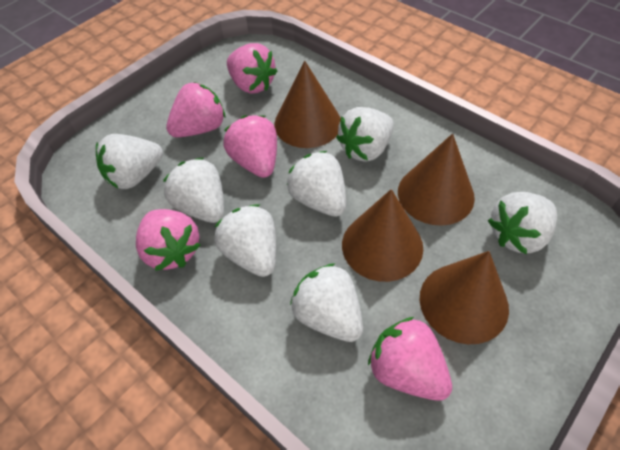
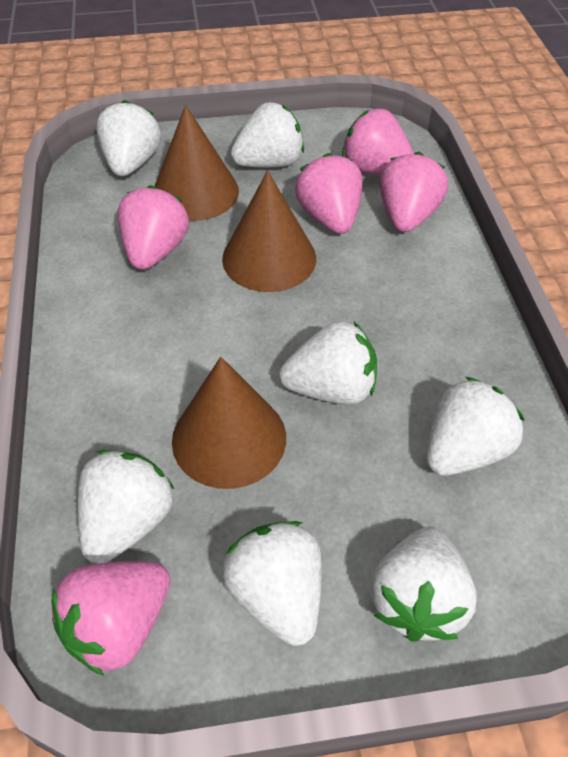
brown cone: [274,61,341,148] [342,189,423,282] [398,134,475,226] [420,251,509,344] = 4 -> [155,105,239,221] [172,357,286,489] [222,171,316,292] = 3

